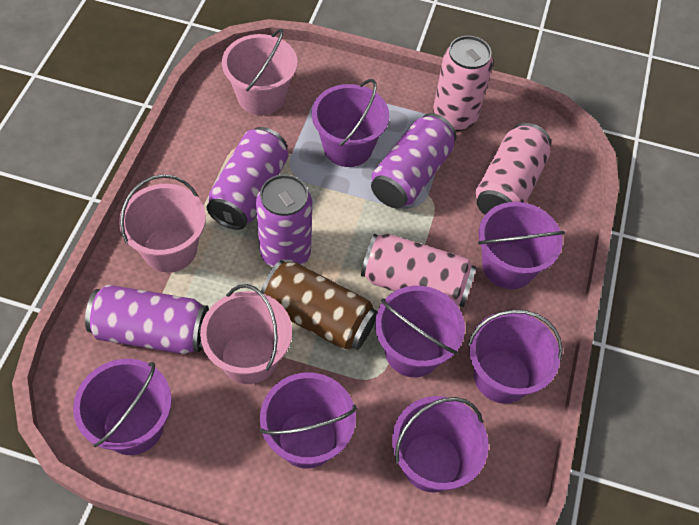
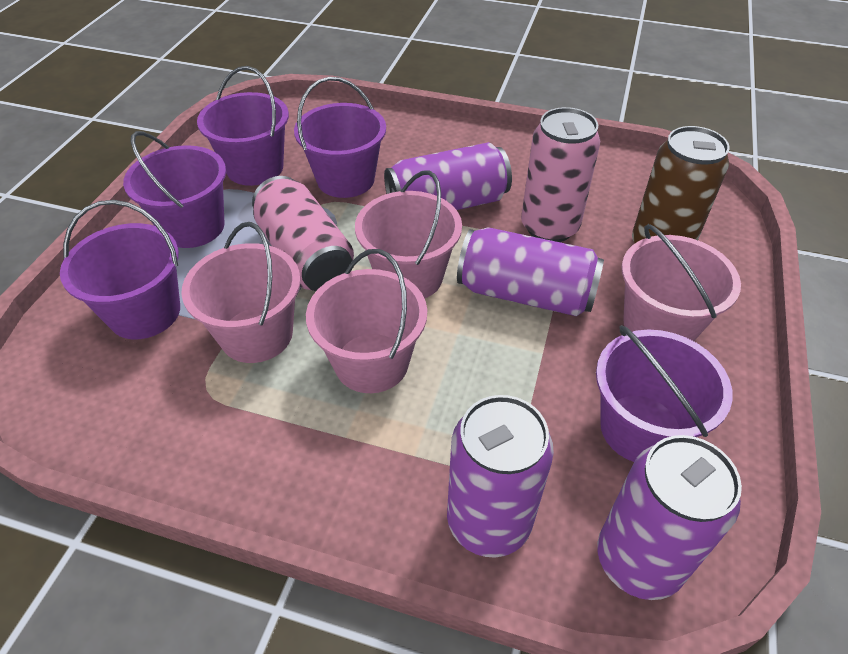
pink bucket: [119,174,206,272] [200,284,292,384] [222,28,297,115] = 3 -> [181,222,301,363] [306,249,427,393] [355,170,462,299] [622,224,741,341] = 4
pink can: [361,234,476,307] [433,36,493,131] [475,123,551,215] = 3 -> [252,176,354,291] [521,107,600,242] = 2
purple bucket: [73,359,172,455] [259,372,357,469] [312,79,389,167] [375,286,465,377] [392,396,489,492] [468,309,563,404] [478,202,565,289] = 7 -> [60,200,180,339] [123,131,226,248] [197,66,289,186] [294,77,386,198] [596,325,733,462] = 5

